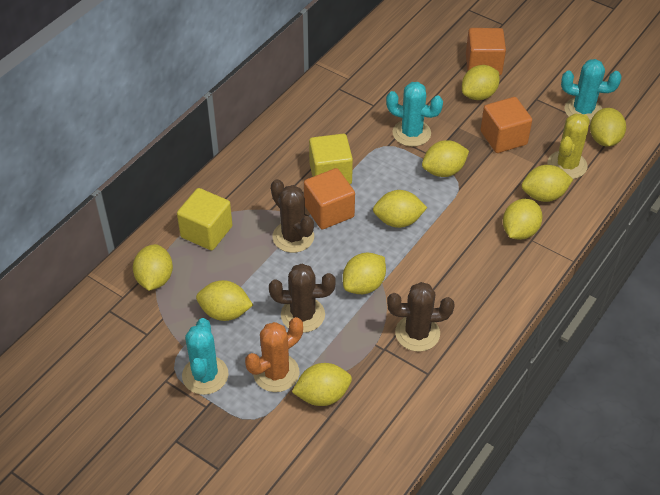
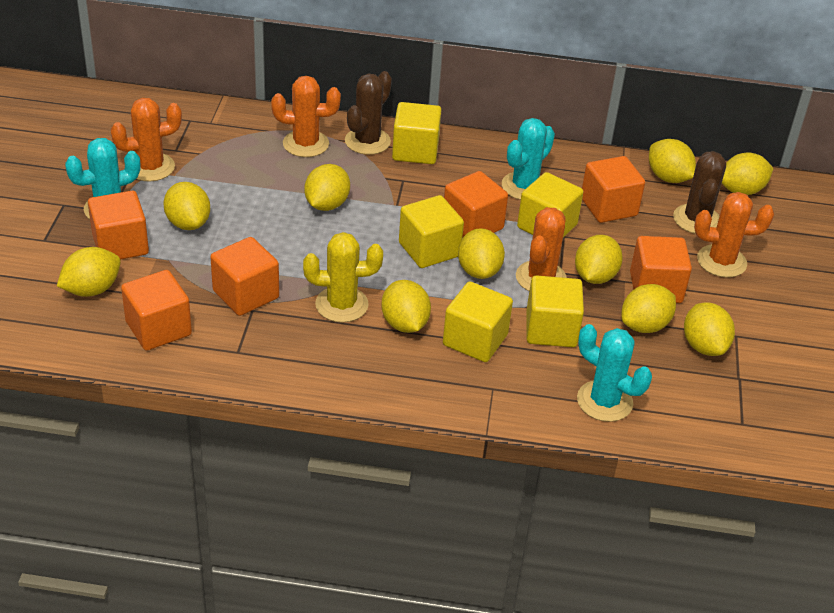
brown cactus: [269,264,335,333] [271,179,314,253] [387,282,455,352] = 3 -> [345,71,392,155] [673,151,726,234] = 2
orange cactus: [245,317,303,392] = 1 -> [111,98,182,181] [271,76,341,157] [516,207,567,291] [694,192,774,277] = 4
orange cube: [304,168,355,229] [466,28,506,75] [480,97,532,153] = 3 -> [88,191,149,260] [121,270,192,351] [210,237,279,316] [444,171,508,238] [582,156,645,223] [630,236,692,303] = 6
yellow cube: [177,188,233,250] [309,134,353,184] = 2 -> [392,102,441,164] [399,195,464,268] [443,281,513,362] [517,172,583,237] [526,275,584,347] = 5

